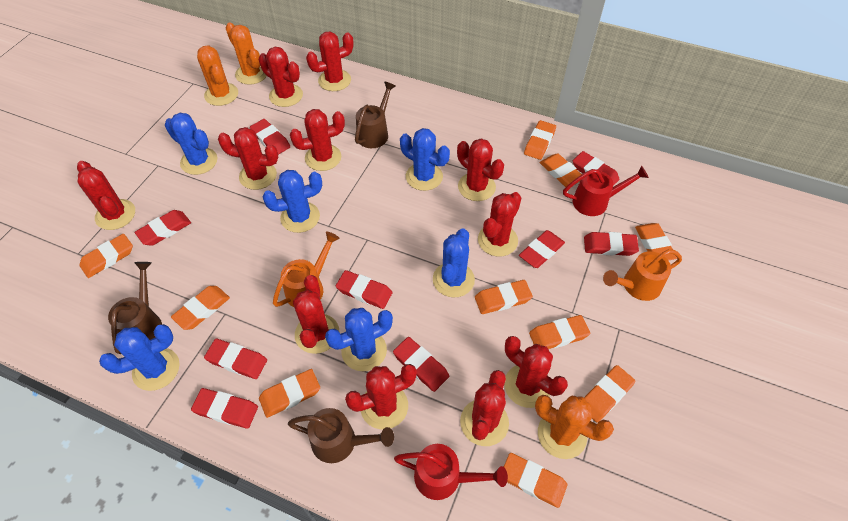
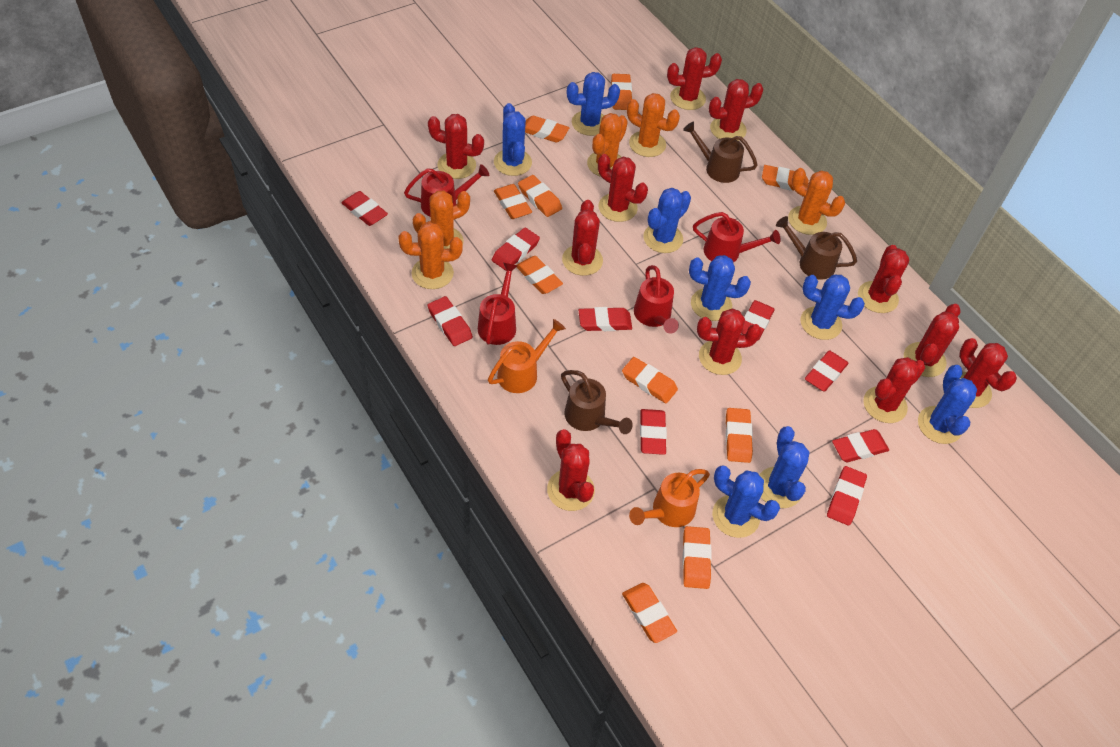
blue cactus: [99,324,180,391] [165,113,217,175] [262,170,322,233] [325,308,393,371] [400,128,450,191] [433,228,475,298] = 6 -> [494,103,532,176] [567,72,620,136] [643,188,691,253] [689,255,751,321] [712,465,780,538] [759,426,810,508] [800,275,865,340] [918,365,977,444] = 8
orange cactus: [197,45,238,106] [226,22,267,85] [535,395,614,459] = 3 -> [399,222,463,289] [413,191,470,249] [587,113,628,177] [627,93,680,157] [788,168,845,235] = 5
red watering can: [394,444,508,500] [563,166,649,216] = 2 -> [404,164,489,217] [478,263,517,345] [634,265,679,334] [693,212,781,262] = 4

